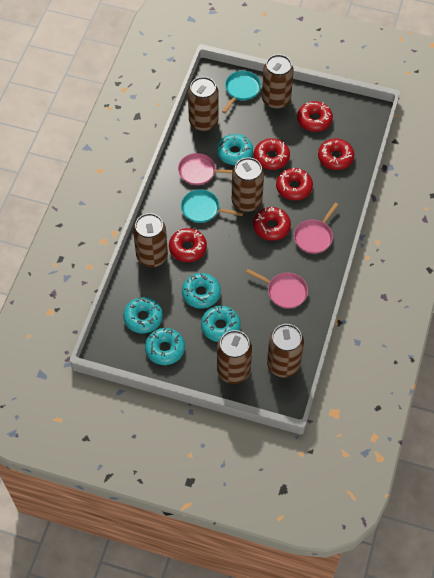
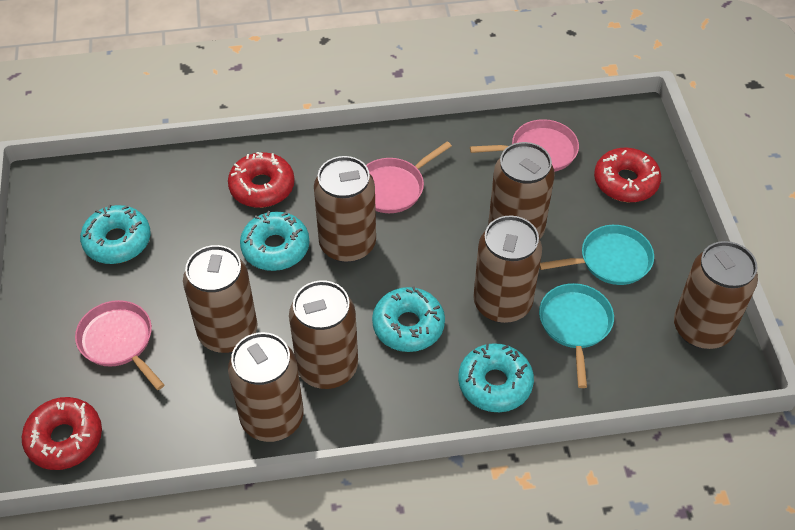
brown can: [133,213,168,267] [188,77,219,132] [217,330,252,384] [232,157,264,212] [262,54,294,109] [267,324,304,378] = 6 -> [183,245,258,353] [228,332,304,442] [289,280,358,389] [314,156,376,263] [473,216,542,323] [488,142,555,239] [674,241,758,349] = 7
red donut: [169,228,207,262] [253,207,291,241] [254,138,290,170] [276,168,313,200] [297,101,333,132] [318,138,354,170] = 6 -> [22,397,102,470] [228,152,295,208] [594,148,661,202] = 3
turquoise donut: [123,297,163,333] [145,328,185,365] [182,273,221,308] [201,306,240,342] [217,133,253,165] = 5 -> [80,205,151,264] [240,211,309,271] [372,286,445,352] [458,343,534,412] = 4

